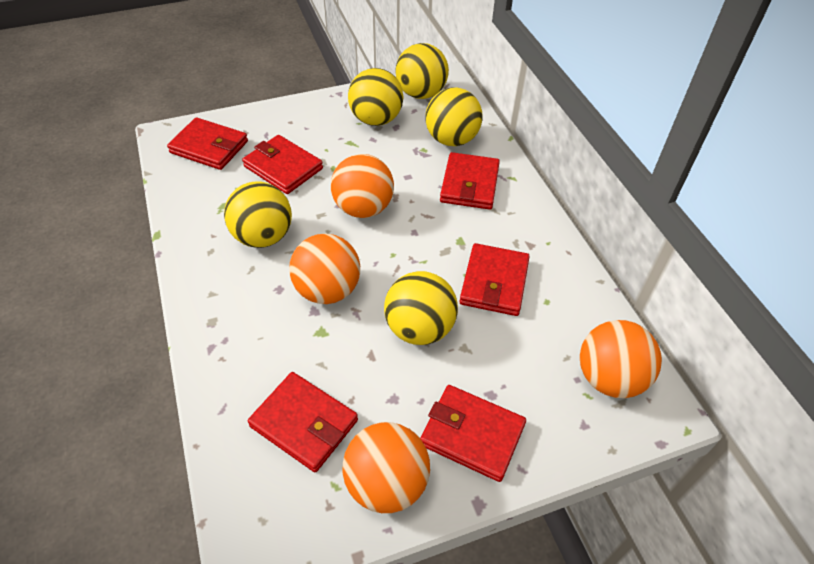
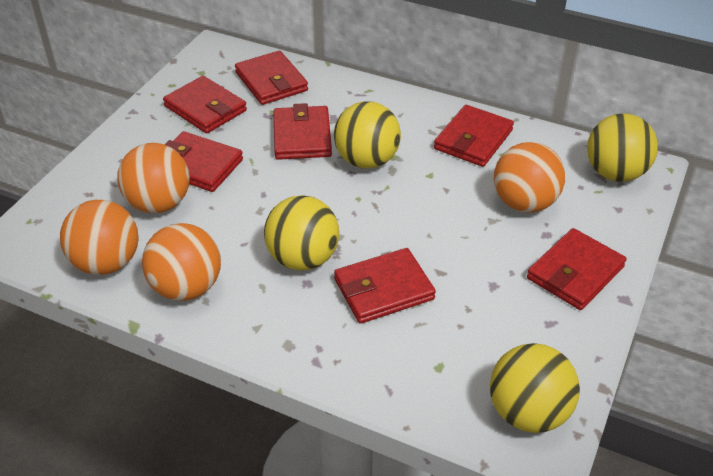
red wallet: [167,117,248,170] [242,135,323,194] [248,372,358,472] [420,385,526,482] [440,152,500,210] [460,243,530,316] = 6 -> [163,76,247,134] [164,131,243,192] [235,51,308,105] [273,103,332,160] [334,248,436,324] [434,105,514,167] [527,228,627,310] = 7
yellow ball: [224,182,292,248] [348,68,404,126] [384,271,458,345] [396,43,449,99] [425,88,482,146] = 5 -> [264,195,339,271] [334,101,401,169] [490,343,580,433] [587,113,658,182] = 4

